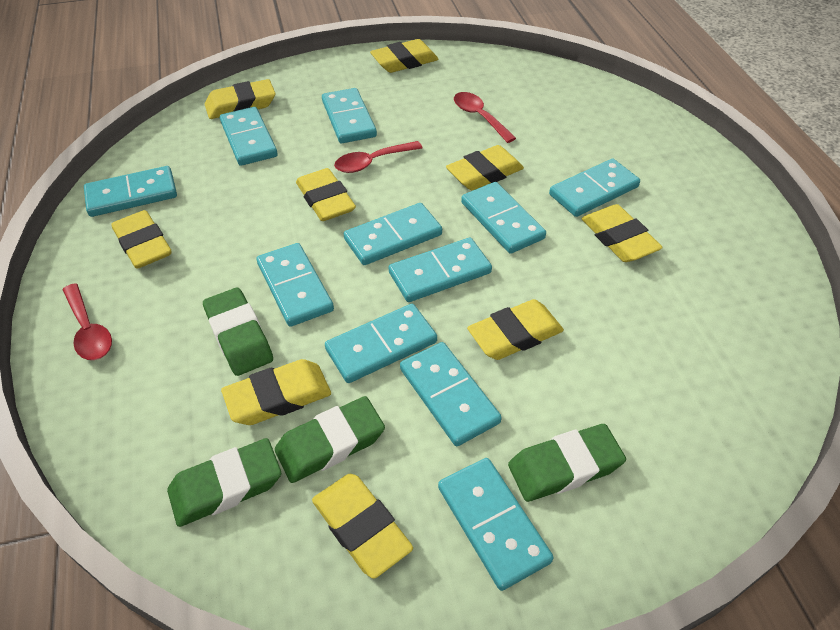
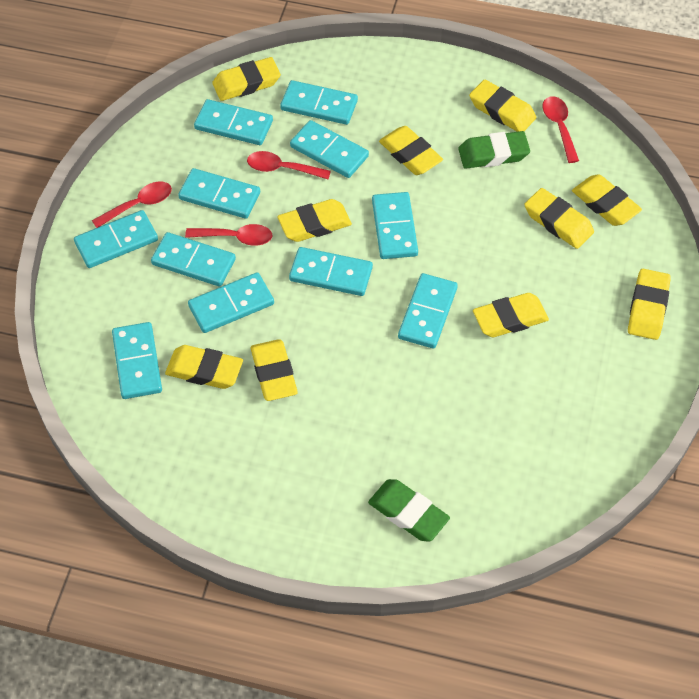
green eraser: [167,438,281,527] [203,288,273,376] [275,396,385,483] [508,424,626,502] = 4 -> [368,479,450,542] [458,131,530,169] = 2
red spoon: [63,283,112,360] [334,141,422,173] [454,92,516,143] = 3 -> [92,181,172,228] [185,224,272,246] [247,151,331,179] [542,96,579,163] = 4
yellow eraser: [111,210,171,269] [205,79,276,119] [221,359,331,425] [296,168,356,221] [312,474,413,579] [370,39,439,73] [446,145,524,190] [467,299,564,360] [582,204,663,262] = 9 -> [165,345,243,389] [212,57,281,101] [251,339,298,401] [277,199,352,242] [379,126,443,175] [469,80,536,132] [473,293,549,337] [524,188,594,249] [572,174,642,226] [628,269,671,340] = 10

